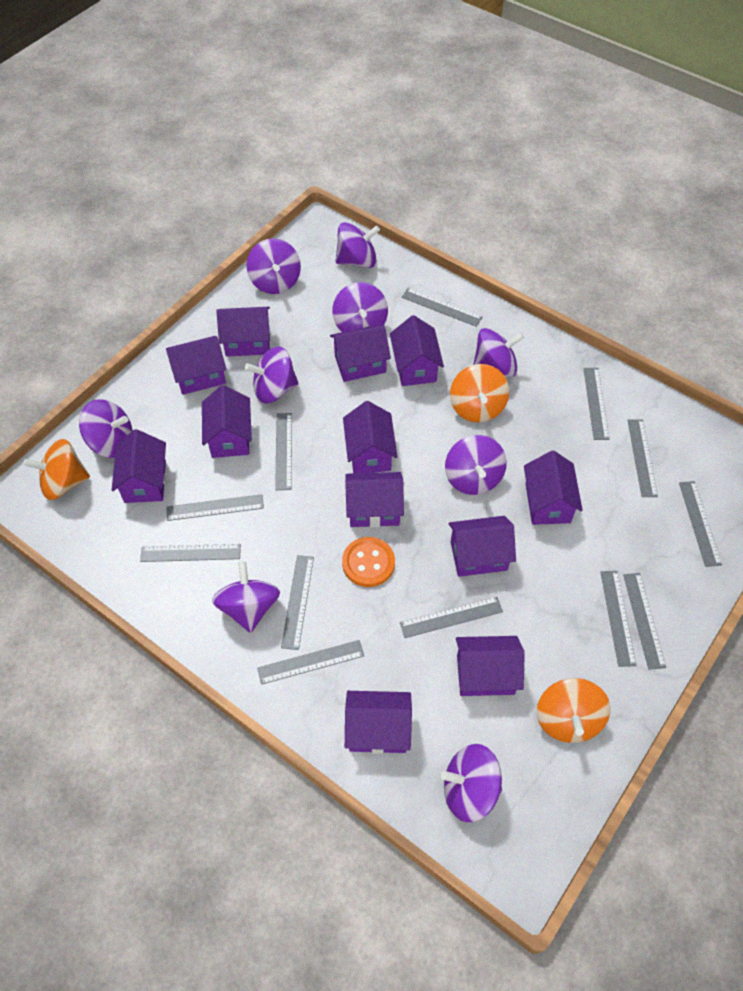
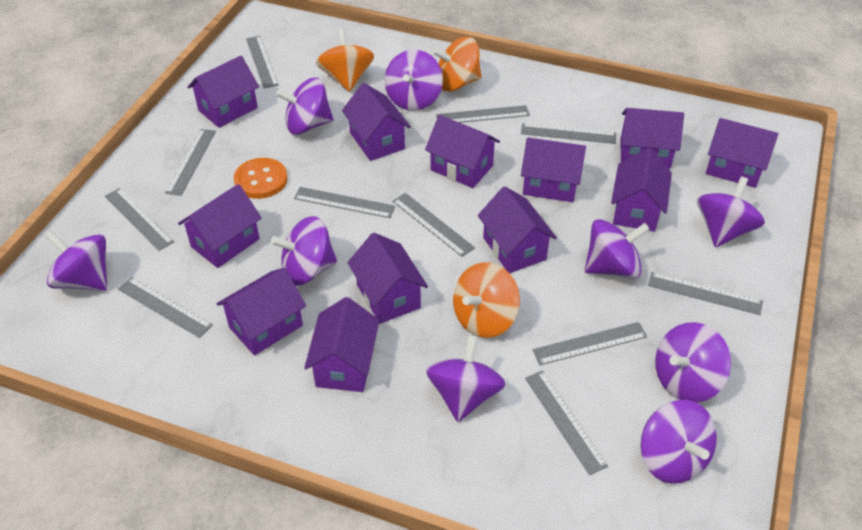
grey ruler: [140,544,241,562] [166,494,264,521] [257,640,364,685] [275,413,292,490] [281,555,314,650] [400,597,503,638] [402,288,483,327] [583,368,610,440] [600,571,637,667] [623,573,666,670] [628,420,658,497] [679,481,722,567] = 12 -> [105,188,174,251] [118,277,213,338] [165,129,216,196] [246,36,279,88] [294,187,396,218] [393,193,475,257] [436,105,530,123] [521,123,616,144] [525,370,608,475] [533,322,647,365] [648,272,763,315] = 11

